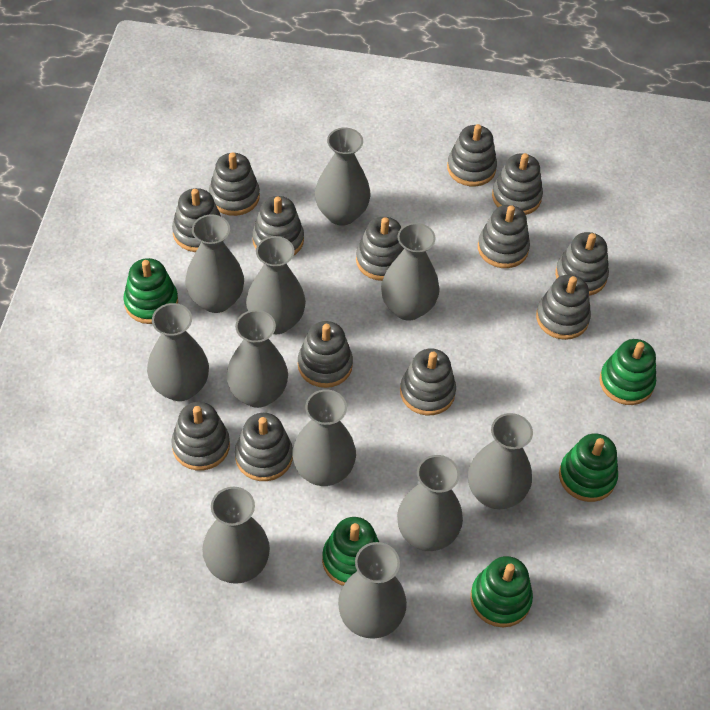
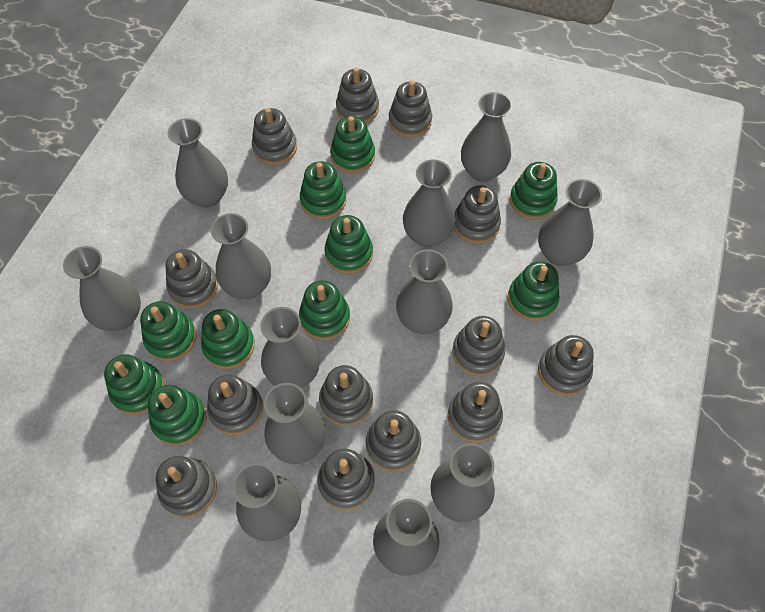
green stacking toy: [123,258,178,324] [322,517,379,586] [470,556,533,627] [559,433,618,502] [599,339,656,405] = 5 -> [104,354,165,415] [140,301,197,361] [148,385,207,446] [201,309,255,369] [299,280,350,340] [300,161,346,219] [324,215,373,274] [330,116,375,173] [508,261,560,321] [510,162,558,220] = 10
grey vase: [147,303,209,401] [185,214,244,313] [202,487,270,584] [226,310,288,408] [246,236,306,334] [292,390,356,486] [315,128,371,226] [338,542,407,639] [381,223,440,321] [397,455,463,551] [468,413,533,509] = 11 -> [63,246,141,331] [167,118,228,208] [211,213,271,299] [233,463,301,542] [260,307,320,388] [264,383,326,464] [373,499,439,576] [396,249,453,334] [403,159,456,247] [430,443,495,522] [461,92,512,182] [538,179,602,266] = 12

